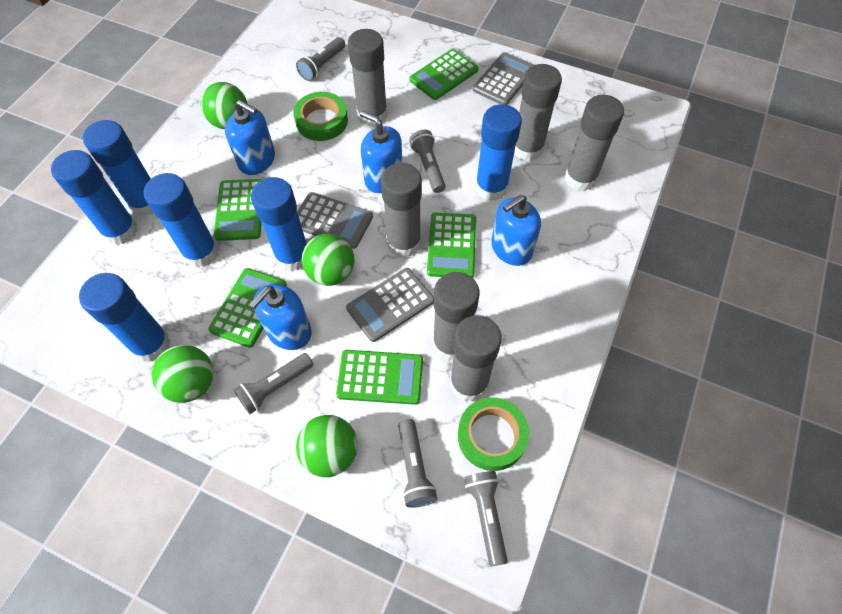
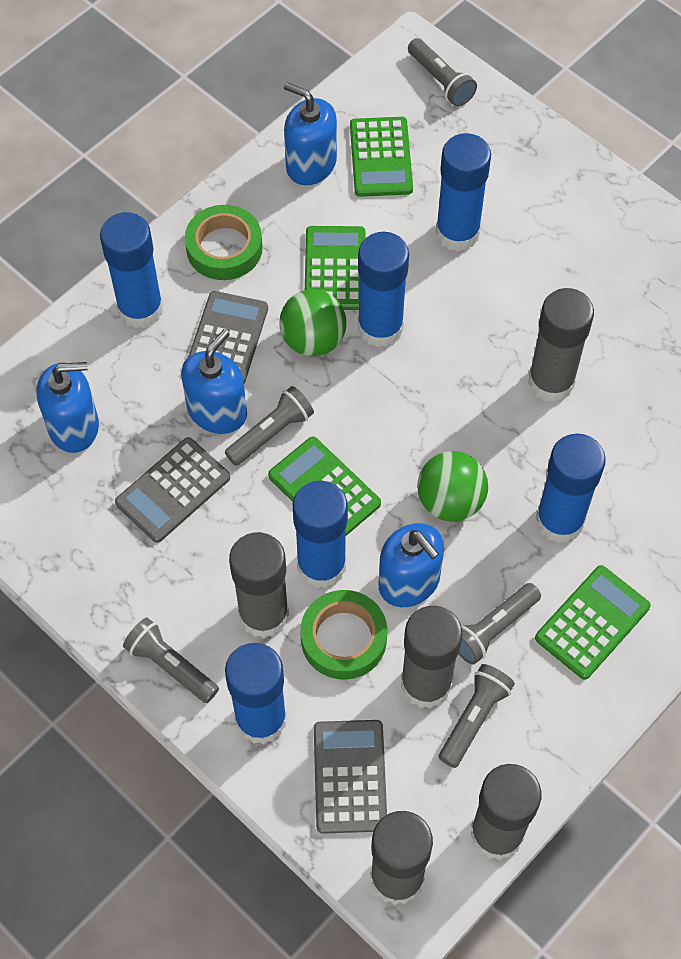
green ball: [152,345,213,403] [201,82,248,129] [296,415,358,477] [302,234,354,286] = 4 -> [279,289,346,356] [417,451,488,522] = 2
green calculator: [208,268,287,348] [214,179,263,241] [336,350,423,405] [409,49,479,100] [427,213,476,278] = 5 -> [268,437,381,536] [305,226,365,310] [350,117,413,197] [535,565,651,680] = 4
grey glue stick: [348,29,387,126] [381,163,422,257] [433,272,479,361] [450,315,502,402] [514,64,562,161] [564,95,624,191] = 6 -> [229,532,289,638] [370,811,433,905] [401,606,462,709] [470,764,542,861] [528,288,594,402] = 5

